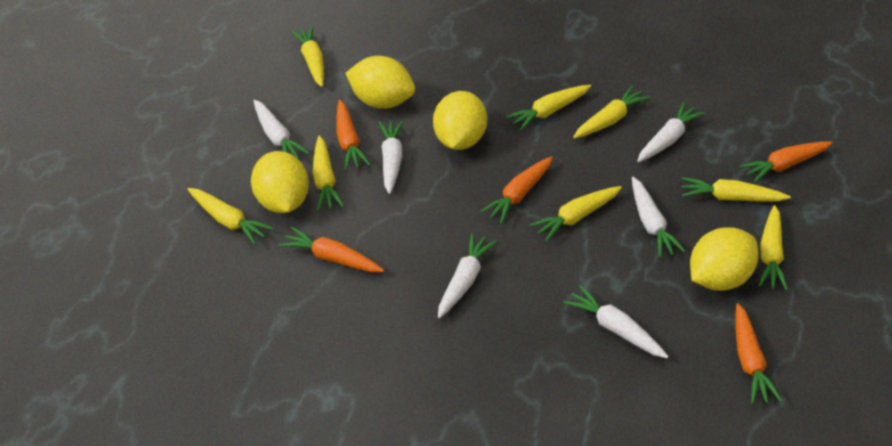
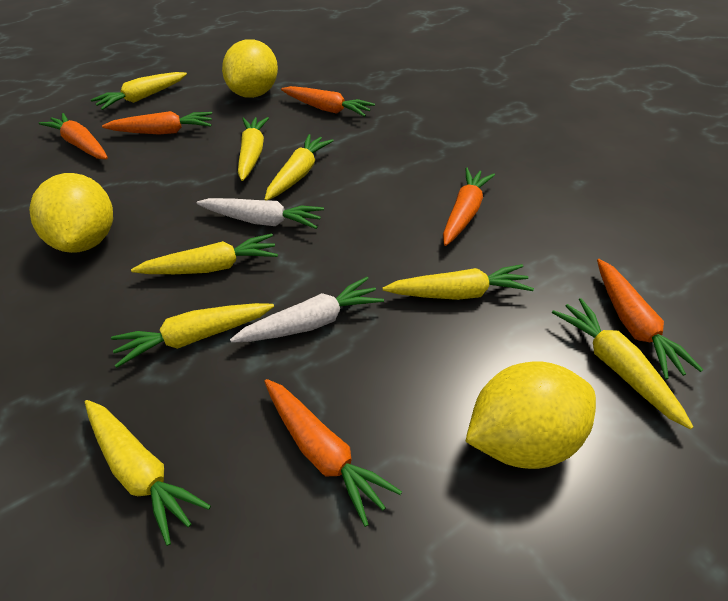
orange carrot: [279,227,384,272] [336,100,371,170] [480,156,553,224] [735,303,782,404] [739,142,832,183] = 5 -> [39,113,108,159] [102,111,212,134] [264,379,402,527] [281,86,375,117] [443,168,495,246] [597,259,703,379] = 6
white carrot: [254,100,310,159] [379,120,404,194] [438,233,497,318] [563,285,669,358] [632,177,686,258] [637,102,705,162] = 6 -> [197,198,324,229] [230,277,384,343] = 2
yellow lemon: [251,151,309,213] [345,56,415,109] [433,91,487,150] [690,227,759,291] = 4 -> [29,173,113,253] [222,39,278,98] [465,361,596,469] = 3

